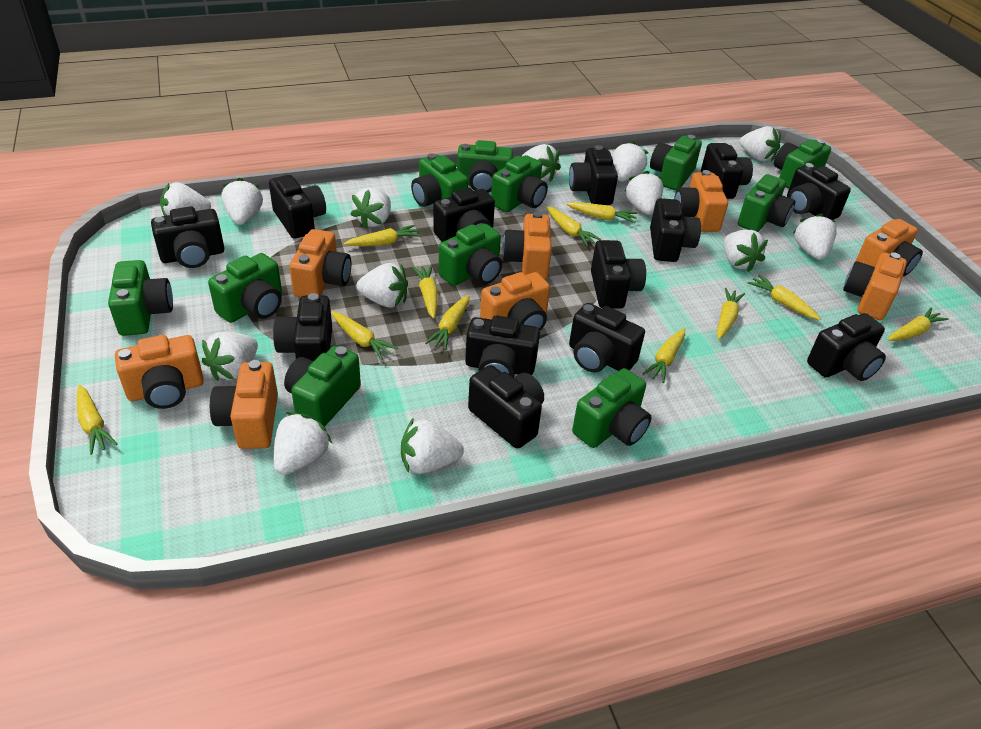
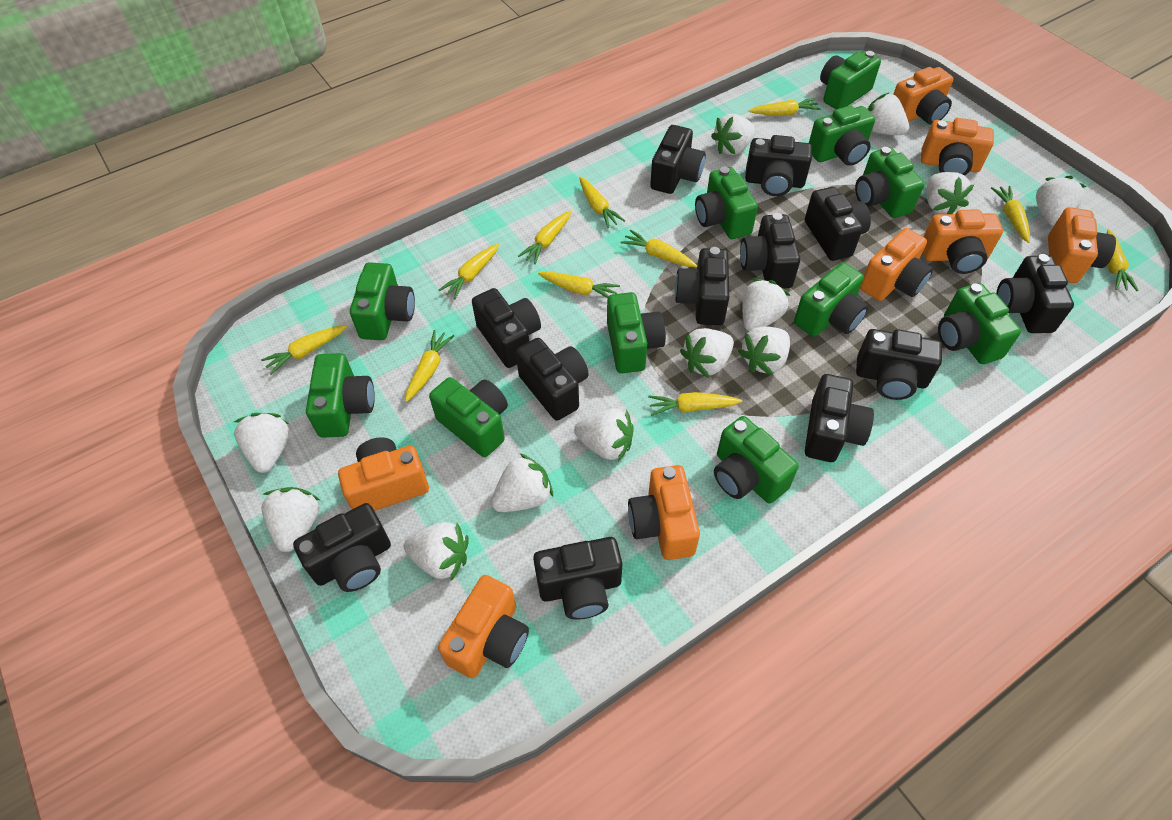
black camera: [151,206,224,268] [269,175,326,239] [273,293,332,361] [433,188,495,242] [465,316,540,378] [468,365,544,449] [569,145,618,205] [569,303,645,373] [591,240,646,309] [650,198,701,262] [701,143,753,199] [787,163,851,220] [807,313,886,381] = 13 -> [293,503,391,592] [472,288,541,368] [516,338,589,421] [533,537,623,620] [650,125,706,194] [675,247,729,325] [740,213,800,289] [745,135,812,196] [805,187,871,261] [805,374,874,462] [856,329,942,400] [996,254,1074,333] = 12
white strawberry: [160,182,211,216] [202,332,258,381] [221,178,263,225] [273,412,333,475] [350,187,391,229] [356,263,408,308] [401,418,464,474] [522,144,561,182] [612,141,648,182] [624,171,663,215] [724,230,768,272] [740,126,781,162] [793,213,837,260] = 13 -> [234,413,289,473] [261,487,320,552] [404,522,469,581] [491,453,553,512] [574,408,634,462] [680,328,734,378] [711,114,755,155] [738,326,790,375] [742,279,790,331] [867,92,909,135] [927,172,974,214] [1036,176,1087,226] = 12

